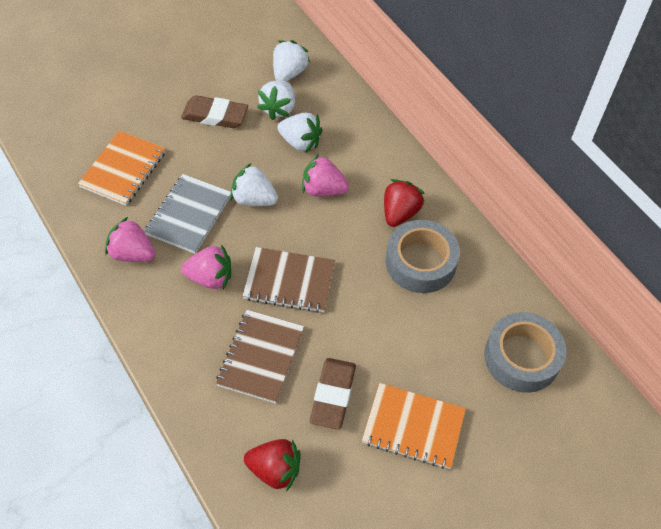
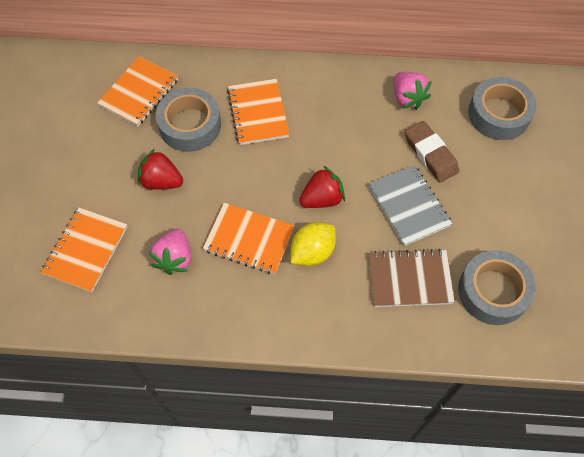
brown eraser: [181,95,248,128] [310,358,356,430] = 2 -> [405,121,459,182] = 1
brown notebook: [216,310,304,403] [242,247,335,313] = 2 -> [369,249,455,307] = 1
grey tape: [386,220,460,293] [484,312,566,393] = 2 -> [156,88,221,152] [458,250,536,325] [468,77,537,140] = 3
orange notebook: [78,130,165,206] [362,383,466,469] = 2 -> [41,207,127,292] [97,57,178,126] [203,203,295,274] [227,79,290,145] = 4
pink strawberry: [105,217,155,262] [181,244,231,289] [302,154,349,197] = 3 -> [149,229,191,275] [394,72,432,109] = 2
white strawberry: [230,163,278,206] [257,80,295,120] [273,40,310,81] [277,113,322,153] = 4 -> none = 0
yellow lemon: none = 0 -> [291,222,336,266] = 1

